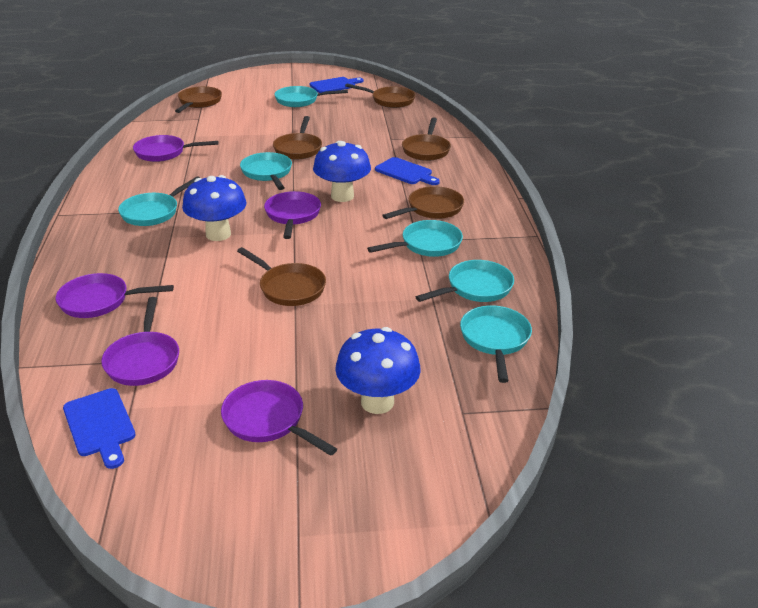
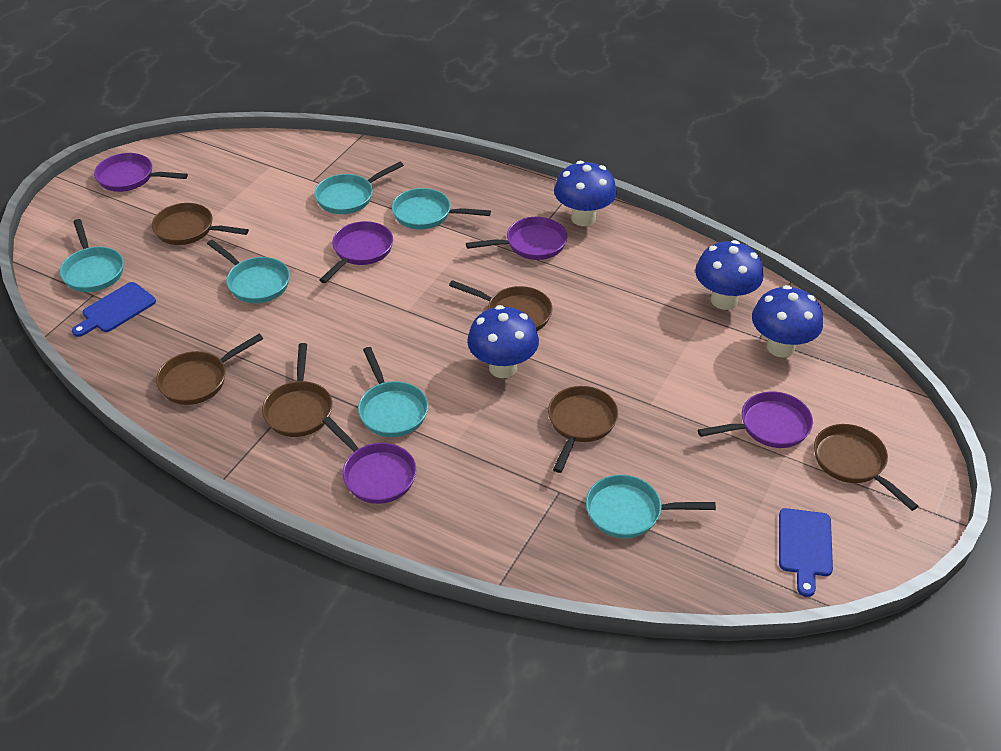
blue cutting board: [63,388,135,469] [309,77,364,93] [375,157,440,185] = 3 -> [72,282,156,337] [779,508,833,597] = 2
blue mushroom: [182,175,246,241] [313,141,371,202] [335,327,421,414] = 3 -> [467,305,539,378] [554,161,617,226] [695,240,764,310] [752,285,823,357] = 4

